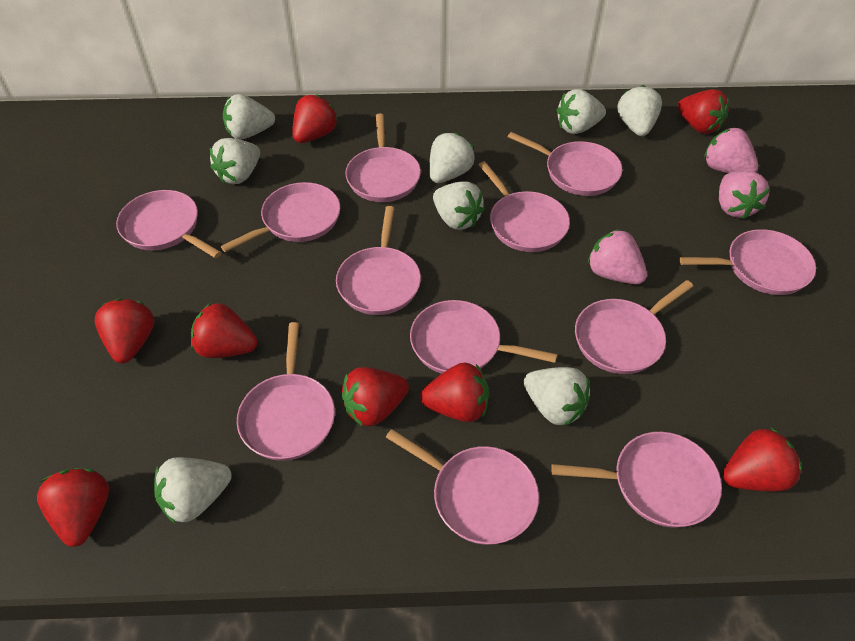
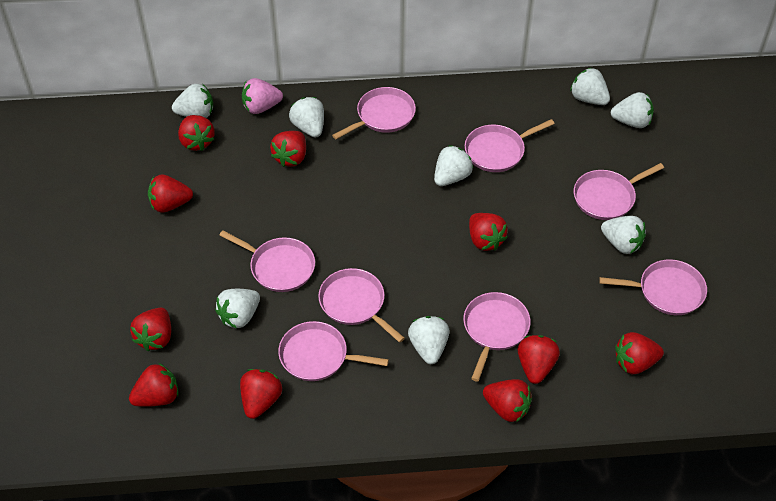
pink pan: [116,190,222,258] [221,182,340,252] [237,322,335,461] [336,206,421,315] [345,113,421,202] [386,429,539,545] [410,300,557,374] [479,161,570,252] [508,132,623,196] [551,432,722,528] [575,280,693,374] [679,229,816,295] = 12 -> [219,231,315,292] [278,321,389,381] [318,268,405,343] [332,87,416,139] [463,292,531,382] [465,119,555,172] [574,163,664,220] [599,259,707,315] = 8
pink strawberry: [588,229,647,284] [704,128,758,173] [719,171,770,219] = 3 -> [242,78,283,114] = 1
red strawberry: [37,468,109,547] [95,298,154,363] [191,302,257,358] [292,94,338,143] [341,367,409,426] [420,362,489,422] [678,89,729,134] [723,428,802,491] = 8 -> [129,363,179,407] [130,308,171,351] [148,175,193,213] [178,115,215,151] [240,369,282,419] [270,131,306,167] [469,213,508,251] [483,379,532,422] [517,335,560,384] [615,332,664,374] = 10

